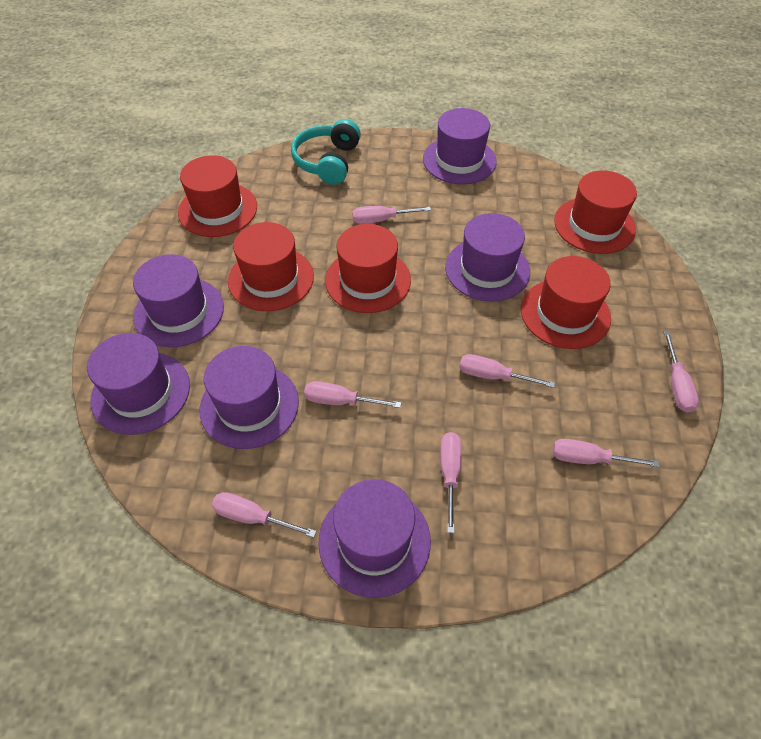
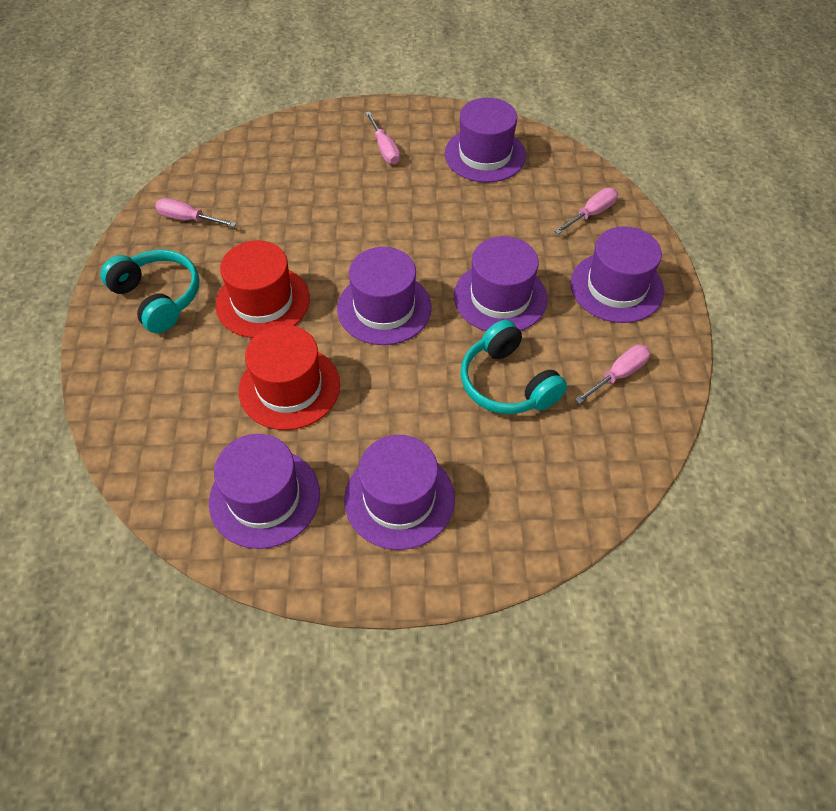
pink screwdriver: [212,492,317,538] [304,381,401,408] [352,206,431,224] [440,432,462,533] [459,354,555,388] [552,439,659,467] [663,331,699,413] = 7 -> [155,198,237,227] [365,112,400,164] [554,188,618,234] [575,345,651,404] = 4
red hat: [178,155,257,237] [228,222,314,311] [325,224,411,313] [521,256,611,349] [554,170,637,254] = 5 -> [215,240,310,338] [239,325,340,430] = 2
turquoise headphones: [291,119,361,185] = 1 -> [100,249,199,333] [460,320,567,414] = 2

